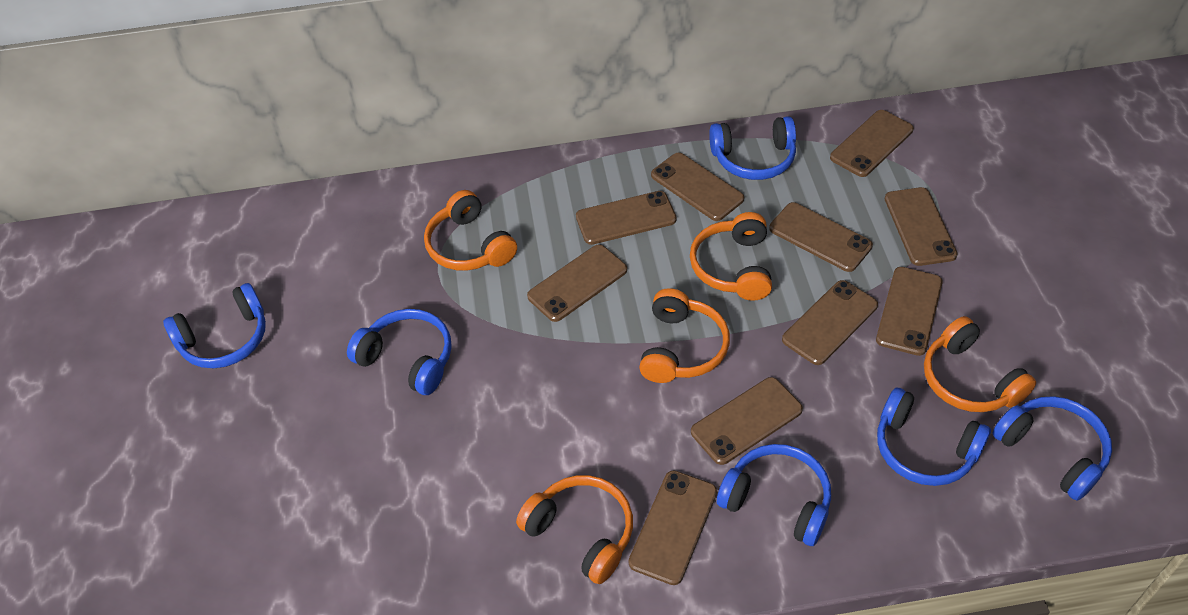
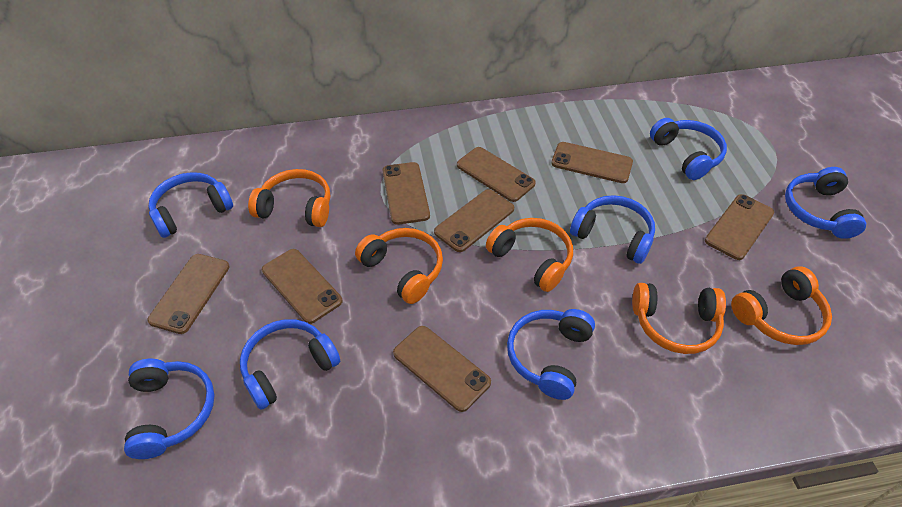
blue headphones: [163,283,266,368] [347,309,452,395] [709,116,796,180] [717,444,831,546] [877,388,991,486] [992,396,1112,501] = 6 -> [124,359,215,459] [148,172,233,238] [240,319,340,410] [507,309,595,400] [570,195,655,264] [650,118,727,180] [785,167,866,239] = 7
brown phone: [527,244,627,322] [576,191,677,245] [629,470,717,585] [651,153,744,221] [691,377,803,465] [769,202,873,272] [782,280,878,365] [830,110,914,177] [876,267,943,356] [885,187,958,266] = 10 -> [147,254,230,334] [262,249,342,324] [383,162,430,225] [393,326,491,412] [434,189,514,252] [457,147,536,202] [551,142,633,183] [705,194,774,260] = 8

